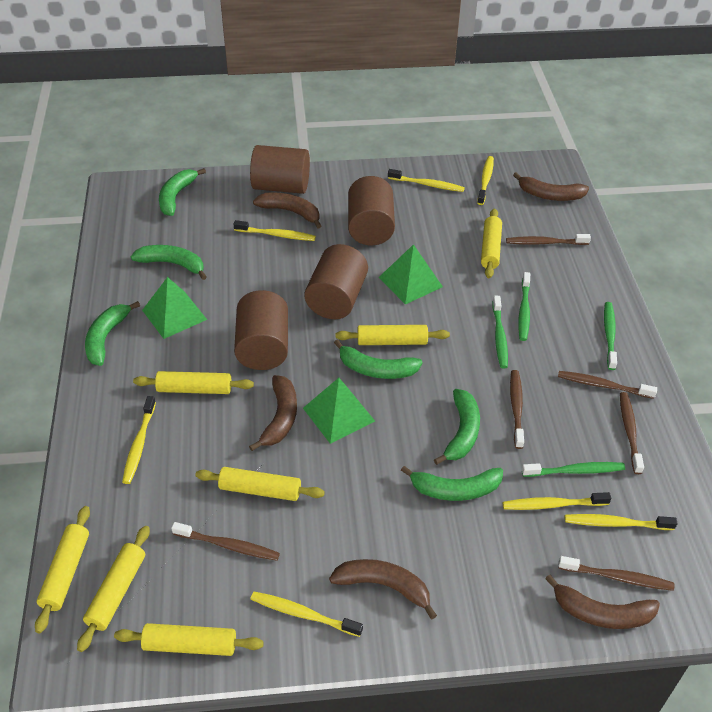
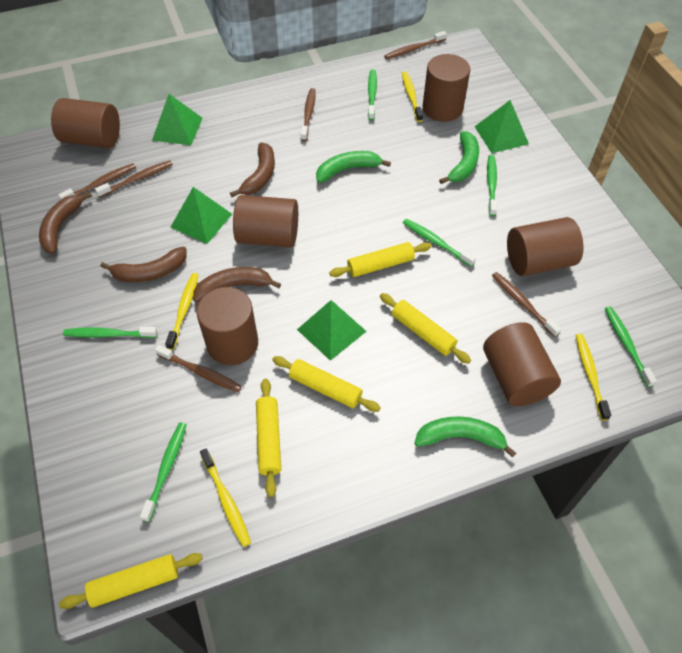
brown banana: [249,375,297,451] [253,192,321,228] [329,559,437,619] [513,172,589,201] [545,575,660,629] = 5 -> [39,192,92,254] [100,247,187,282] [193,267,281,302] [230,142,275,197] = 4
brown cylinder: [234,290,288,370] [250,145,310,194] [304,244,368,319] [348,176,395,245] = 4 -> [51,98,120,148] [197,287,258,365] [233,195,298,247] [423,54,470,122] [483,322,561,406] [507,217,584,276] = 6
green banana: [85,301,140,366] [131,245,207,280] [159,168,206,216] [334,339,423,379] [401,466,503,501] [434,389,480,465] = 6 -> [316,151,391,183] [414,416,516,458] [439,131,479,184] = 3
green pyramid: [142,277,207,339] [303,378,375,444] [379,244,443,304] = 3 -> [152,94,203,145] [170,187,232,244] [297,300,367,361] [475,100,529,153] = 4
green toothbrush: [492,296,508,369] [518,272,530,341] [522,462,625,477] [604,302,617,370] = 4 -> [63,327,158,338] [140,422,187,522] [368,69,377,120] [403,219,476,267] [487,155,497,216] [605,306,657,387] = 6
yellow rolling pin: [35,506,90,633] [77,526,150,652] [114,623,264,656] [133,371,254,394] [195,467,325,501] [336,325,450,345] [481,209,502,278] = 7 -> [59,553,203,609] [256,379,281,497] [272,356,381,412] [329,242,432,277] [380,293,471,364] = 5
yellow toothbrush: [122,396,156,484] [234,220,316,241] [251,592,363,637] [388,169,465,192] [477,156,494,205] [503,492,611,510] [565,514,677,530] = 7 -> [165,273,199,350] [200,448,251,547] [402,71,423,122] [576,334,611,421] = 4

